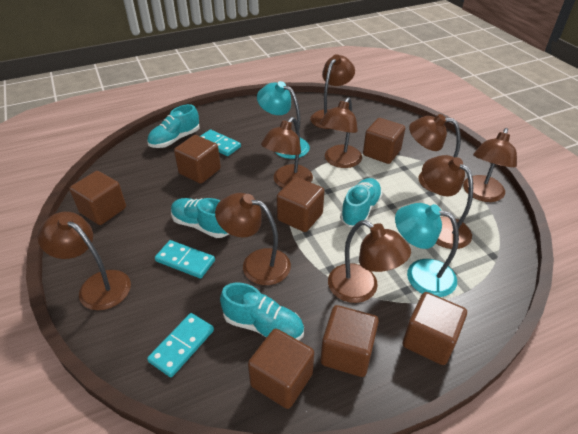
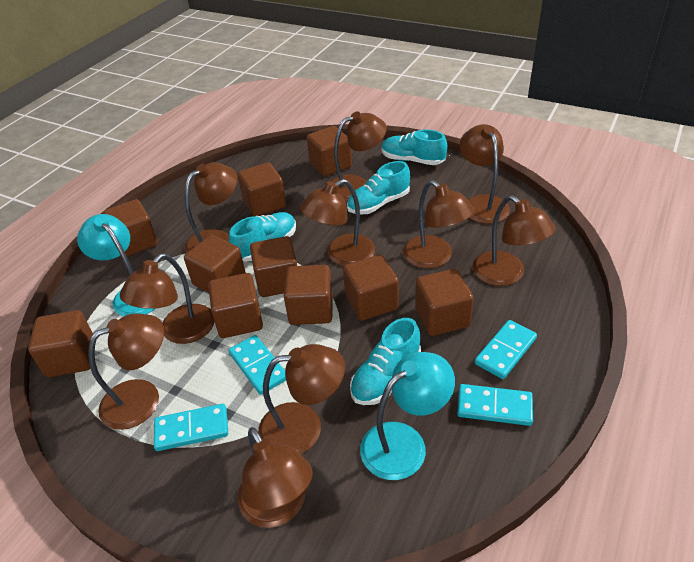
brown cube: [69,171,126,225] [174,135,221,184] [248,329,314,409] [277,177,324,232] [321,305,379,377] [363,118,405,164] [403,292,467,365] = 7 -> [28,310,93,377] [103,199,158,257] [184,235,246,293] [208,273,263,338] [237,162,286,216] [250,236,297,297] [284,265,333,325] [307,126,352,176] [343,254,399,321] [415,269,474,336] = 10
brown lamp: [37,212,131,310] [215,193,291,285] [261,117,313,188] [310,54,355,129] [320,97,362,168] [328,220,411,303] [409,114,461,193] [422,155,473,249] [463,128,517,202] = 9 -> [88,314,164,430] [120,253,215,344] [185,162,238,253] [238,427,313,528] [258,344,345,454] [300,179,375,266] [330,111,387,201] [403,180,475,268] [460,124,510,224] [472,195,556,286] = 10
turquoise domino: [147,313,214,377] [155,240,215,278] [200,129,241,156] = 3 -> [154,404,228,451] [228,335,286,395] [457,384,533,426] [475,320,537,379] = 4

